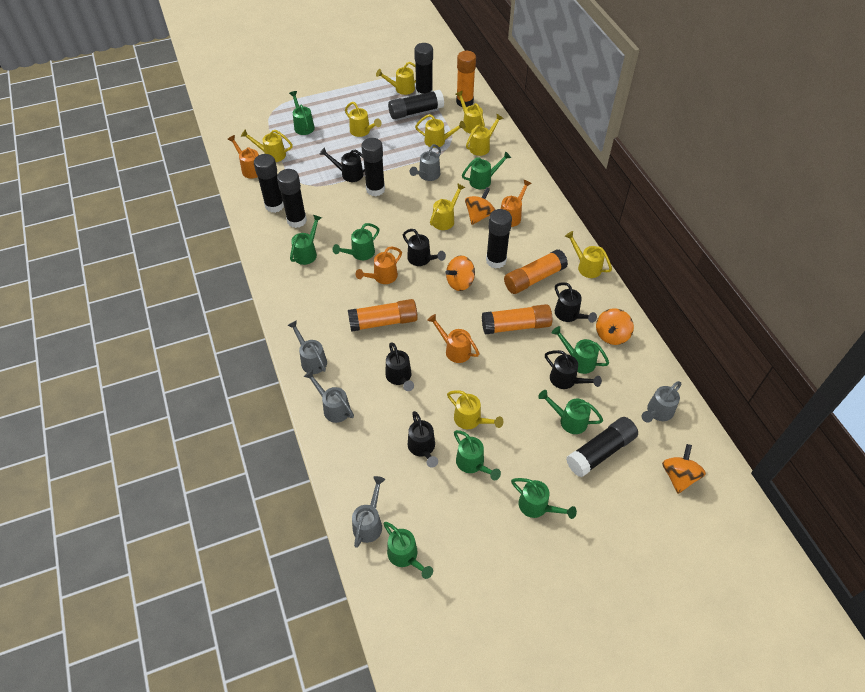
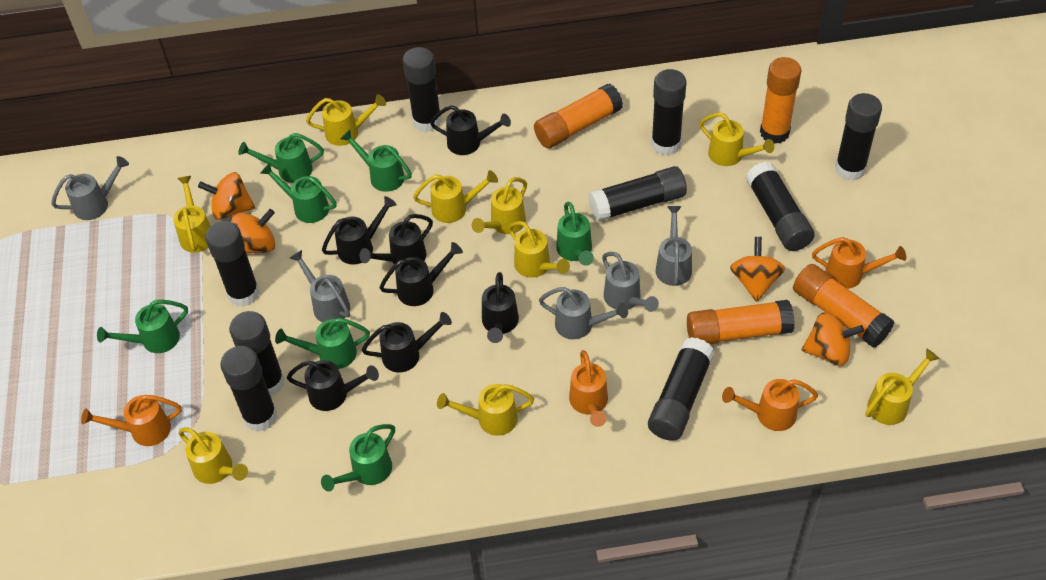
black glue stick: [254,154,284,213] [277,169,307,228] [361,138,385,196] [388,90,444,119] [414,43,433,95] [486,209,512,268] [566,417,638,477] = 7 -> [206,221,260,307] [220,346,277,432] [229,311,285,396] [403,47,442,132] [588,166,687,222] [648,337,715,441] [651,69,687,155] [746,162,815,251] [835,93,882,180] = 9
black watering can: [319,147,365,182] [385,342,414,391] [403,229,446,266] [408,411,438,468] [545,350,602,389] [555,282,597,323] = 6 -> [287,360,379,411] [322,196,396,265] [359,214,433,264] [362,312,452,372] [379,242,463,306] [430,105,511,155] [482,272,519,343] = 7
green watering can: [289,91,315,135] [290,215,322,265] [333,223,380,260] [383,522,433,579] [454,430,501,480] [462,151,511,189] [511,478,577,519] [538,390,603,434] [552,326,609,374] = 9 -> [97,299,188,353] [238,133,324,183] [260,163,337,223] [275,318,370,369] [321,424,395,492] [340,130,412,192] [556,202,594,266] = 7

